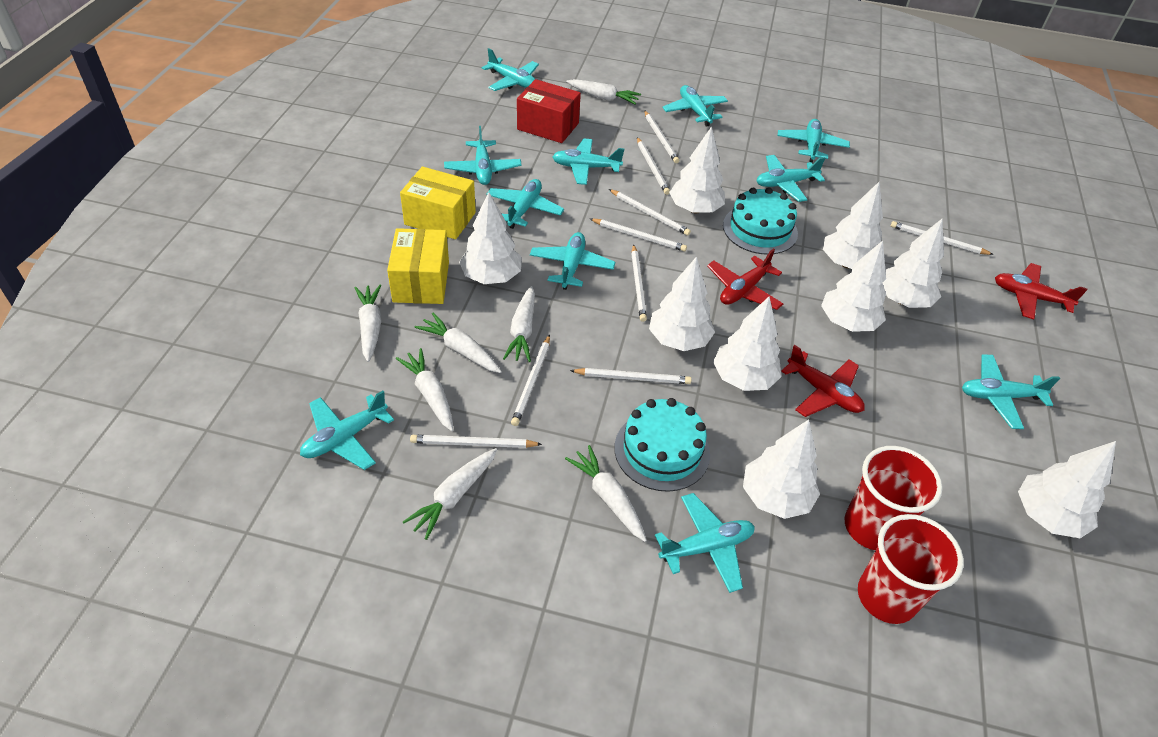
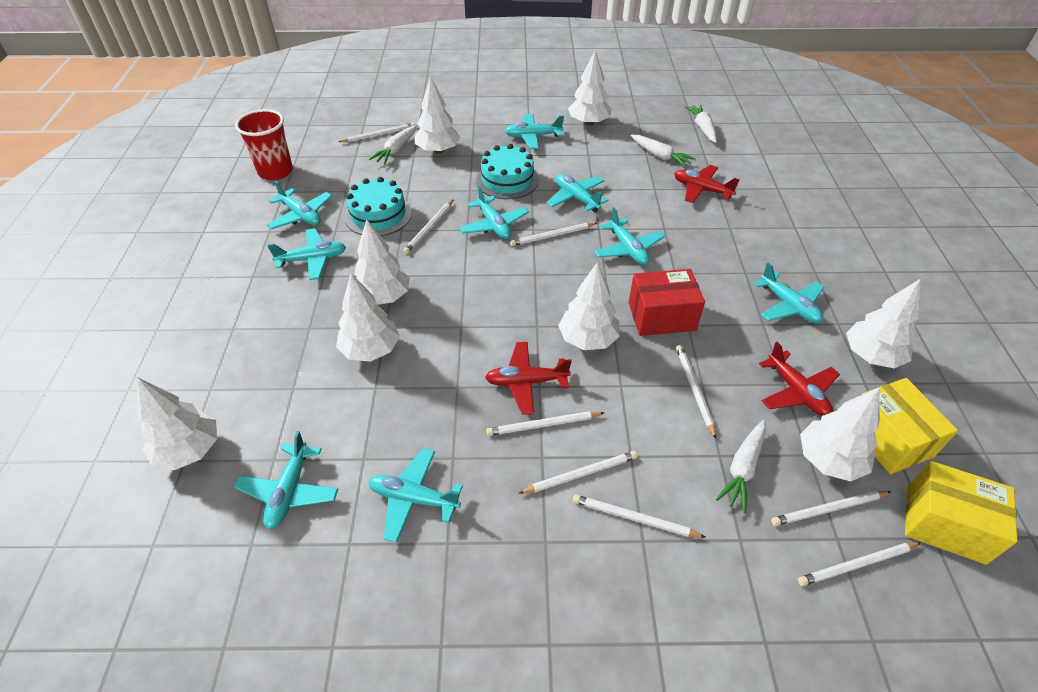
red cup: [845,446,943,550] [858,514,964,624] = 2 -> [235,109,293,180] = 1
turquoise plane: [300,390,394,470] [444,126,522,185] [482,48,539,91] [486,179,564,229] [530,232,615,290] [552,138,624,185] [655,493,755,593] [662,85,728,127] [757,155,825,202] [778,119,850,162] [962,354,1060,429] = 11 -> [234,431,338,530] [267,181,332,229] [267,228,346,280] [368,448,463,543] [459,186,529,239] [505,114,564,149] [546,174,608,212] [594,208,665,265] [754,263,824,323] = 9
white carrot: [355,285,381,362] [396,348,453,431] [403,448,497,540] [414,313,502,373] [503,286,535,362] [565,445,647,542] [566,79,641,104] = 7 -> [369,125,417,164] [631,135,696,168] [685,104,717,143] [716,420,766,513] = 4
white tree: [459,192,522,284] [649,257,715,351] [669,126,725,213] [713,297,782,391] [743,419,820,519] [821,241,886,332] [823,182,883,269] [883,219,944,308] [1018,441,1116,538] = 9 -> [137,377,217,470] [336,273,400,362] [354,219,410,305] [415,76,460,154] [558,262,620,350] [568,50,612,126] [800,388,880,481] [846,279,921,368] = 8

